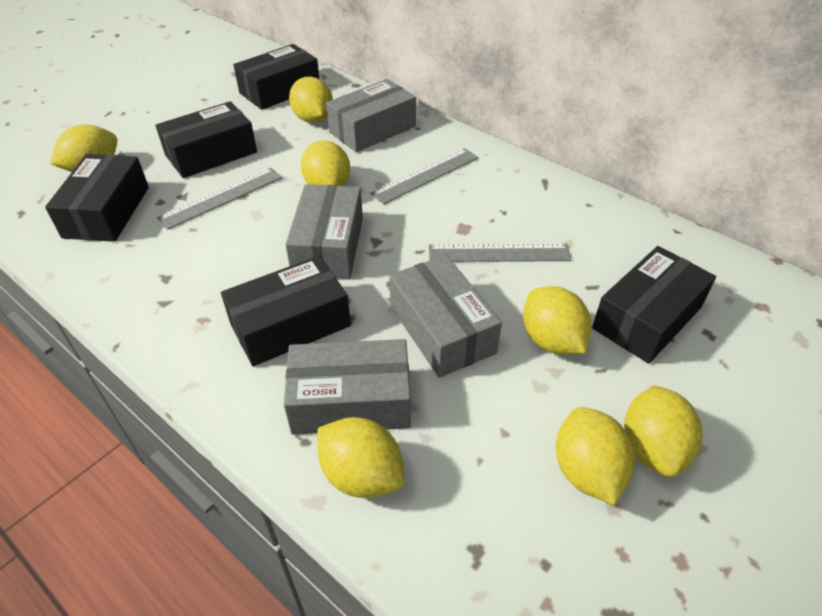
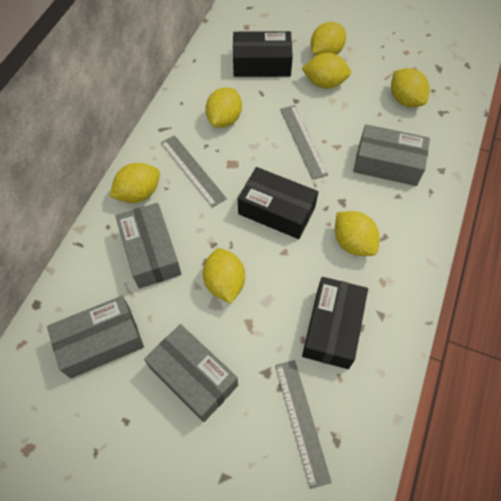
black box: [45,154,149,242] [155,101,257,178] [221,256,351,366] [233,44,319,110] [592,246,716,364] = 5 -> [233,31,293,77] [238,167,318,239] [302,277,368,369] = 3

